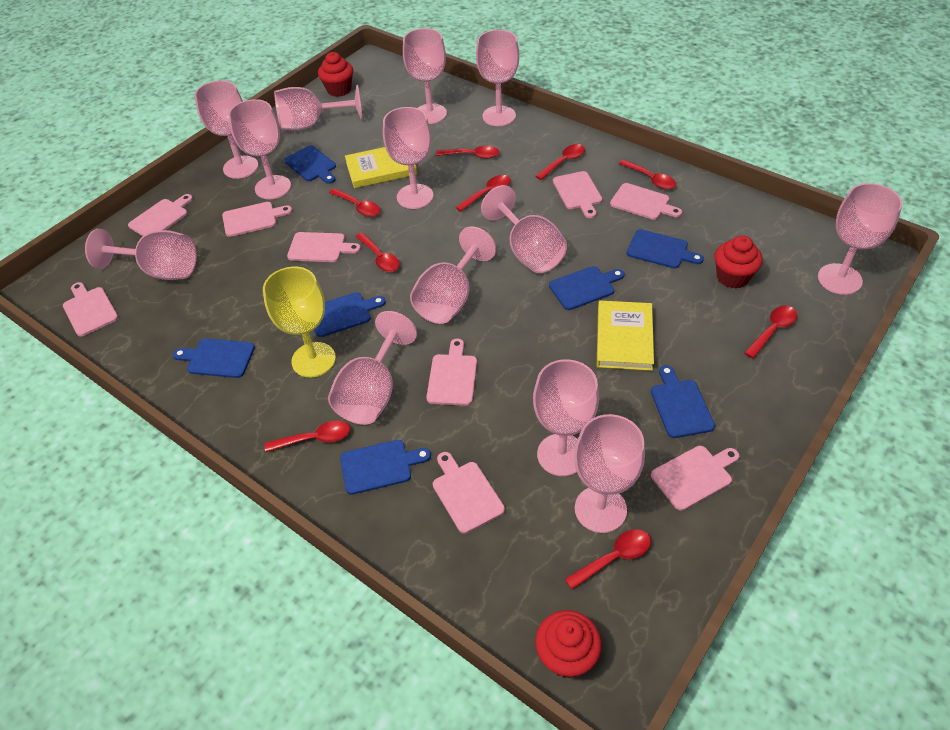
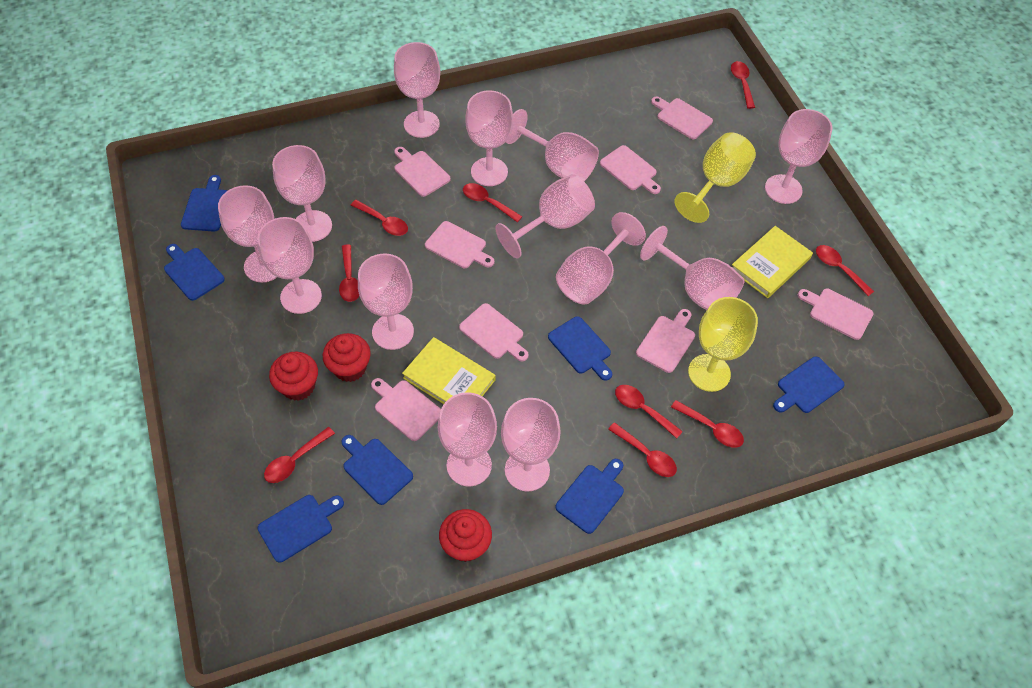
pink cutting board: [63,282,118,337] [128,194,193,236] [222,202,292,237] [287,232,361,262] [426,339,477,406] [433,452,505,534] [553,171,602,218] [610,183,682,220] [651,446,739,511] = 9 -> [371,378,441,441] [394,147,450,197] [425,221,494,268] [459,303,529,361] [600,145,661,194] [636,309,695,373] [651,96,713,139] [798,288,874,340] = 8
yellow goblet: [263,267,336,377] = 1 -> [674,132,756,223] [688,297,758,392] = 2

